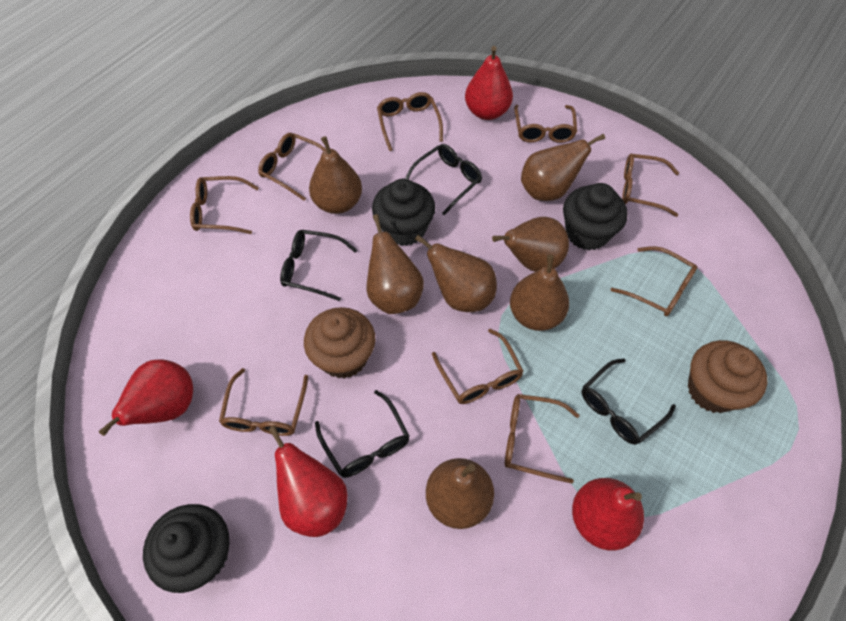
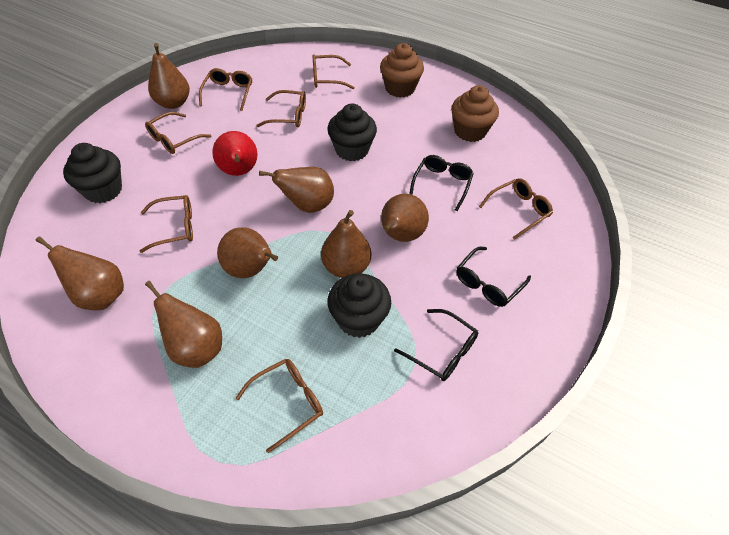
black glasses: [280,230,357,301] [315,390,410,478] [405,144,482,215] [582,359,676,445] = 4 -> [394,309,478,381] [410,155,474,211] [456,247,531,307] = 3
brown glasses: [190,176,259,234] [219,368,308,436] [258,133,326,201] [377,92,443,151] [432,329,524,404] [505,394,579,483] [514,105,577,143] [611,246,697,316] [622,153,679,217] = 9 -> [139,195,193,253] [145,112,212,154] [199,68,252,111] [236,359,323,453] [256,90,306,127] [313,54,355,89] [479,178,553,240] = 7
red pear: [99,359,193,436] [269,426,347,537] [465,46,513,120] [572,478,644,551] = 4 -> [212,131,257,176] = 1

